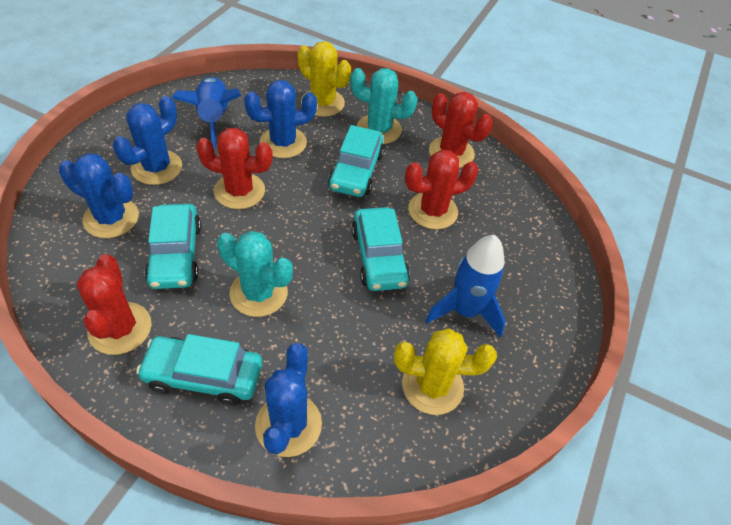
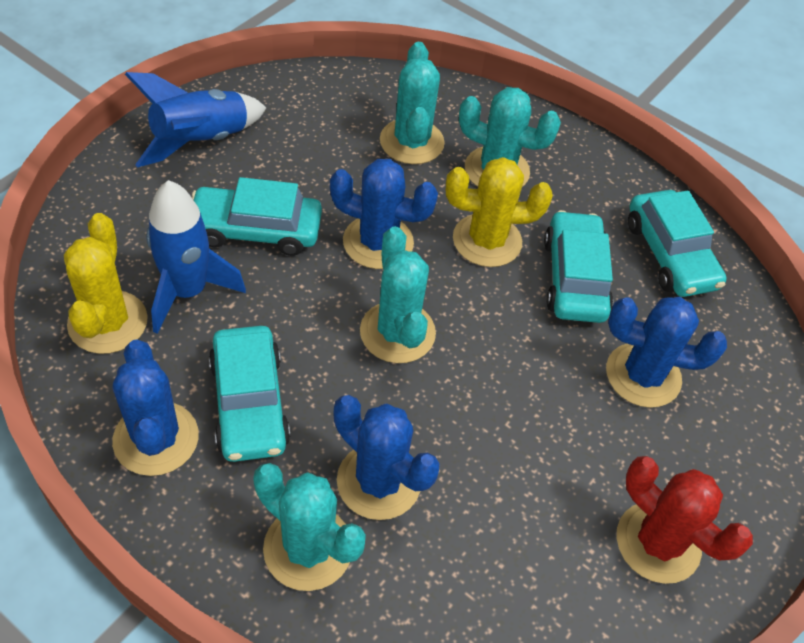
red cactus: [77,254,152,355] [196,128,273,209] [405,150,479,230] [429,92,492,168] = 4 -> [617,456,753,584] = 1
turquoise cactus: [217,231,293,317] [350,68,418,144] = 2 -> [253,463,366,591] [360,226,436,363] [380,42,445,164] [459,87,561,187] = 4

